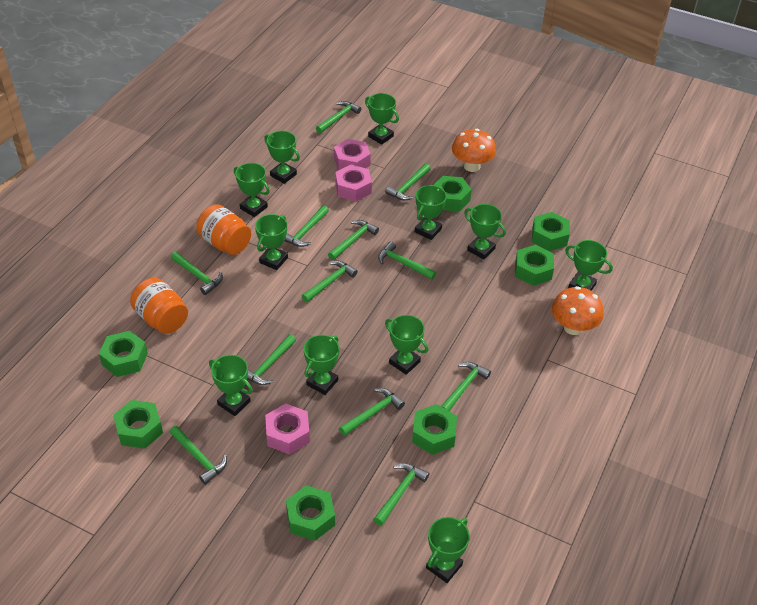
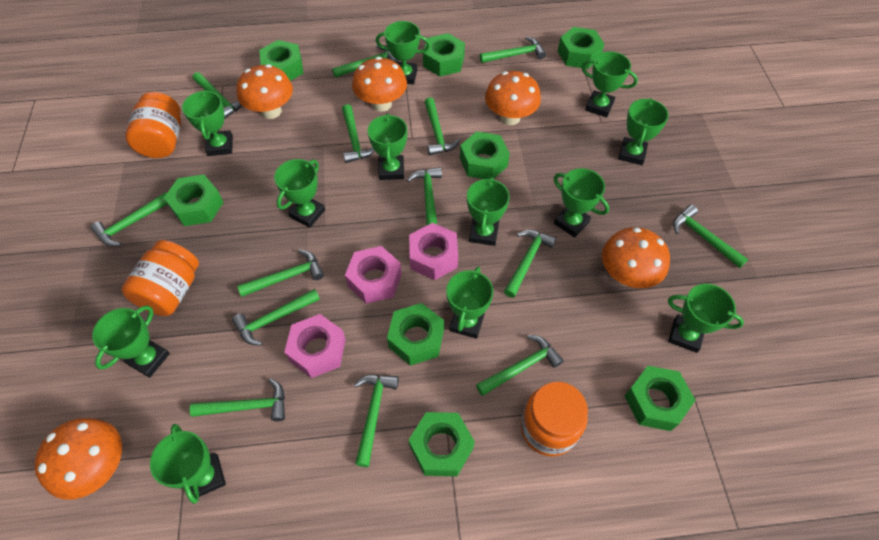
green hammer: [169,426,227,485] [171,252,223,295] [247,334,296,385] [285,205,329,247] [302,261,358,302] [316,101,361,133] [328,220,379,260] [339,388,405,436] [373,463,429,526] [378,241,436,280] [385,163,431,200] [441,362,491,411] = 12 -> [91,192,167,246] [189,378,285,421] [193,72,242,119] [232,289,320,346] [237,249,324,297] [332,45,399,78] [342,104,375,163] [354,374,399,467] [407,167,442,225] [424,97,460,156] [476,335,564,396] [480,37,546,63] [504,230,556,298] [673,205,748,268] = 14
green nut: [99,331,148,377] [113,400,163,449] [286,485,335,541] [412,404,457,455] [434,176,472,212] [515,245,554,286] [532,212,570,251] = 7 -> [164,175,224,226] [259,40,304,81] [387,303,444,366] [409,412,475,476] [423,33,465,77] [460,131,510,179] [557,27,604,69] [625,366,696,431] = 8
green trophy: [209,355,253,416] [234,163,270,217] [255,214,288,270] [264,131,300,184] [304,335,339,395] [365,93,399,145] [385,315,428,375] [415,185,447,240] [426,517,470,583] [464,204,506,260] [565,240,613,291] = 11 -> [92,305,170,378] [150,424,226,504] [182,90,233,156] [274,159,325,228] [367,114,407,180] [376,21,430,84] [446,267,493,339] [467,177,510,246] [554,168,609,238] [582,51,638,117] [618,98,669,165] [668,284,744,353] = 12
orange jar: [130,278,188,334] [196,204,251,255] = 2 -> [121,240,199,316] [125,92,181,158] [521,382,588,456] = 3
orange mushroom: [452,129,496,172] [552,286,604,335] = 2 -> [35,418,122,500] [236,64,293,119] [352,57,407,112] [485,71,541,125] [602,227,670,288] = 5

